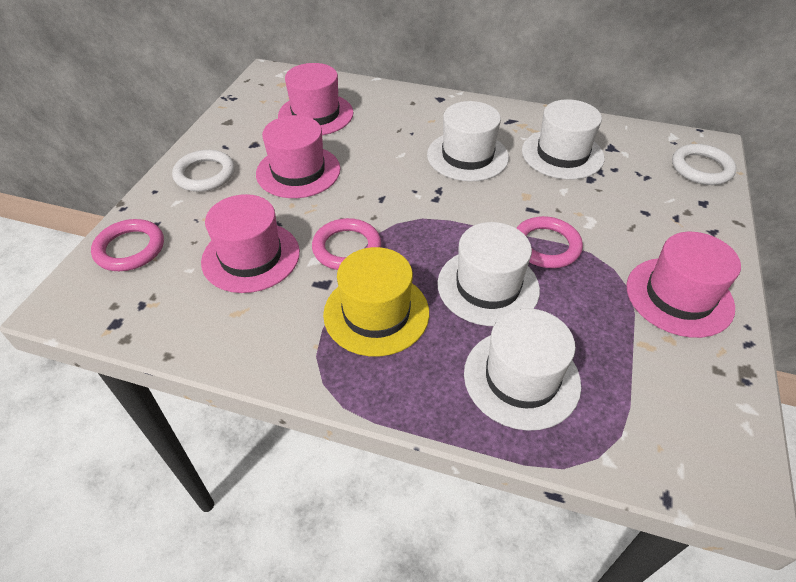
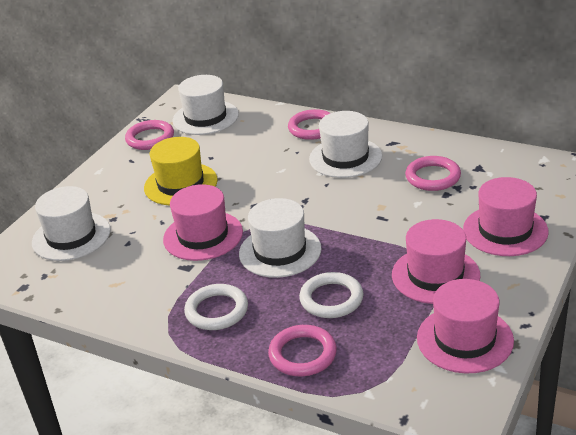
pink ring: [91,219,164,271] [312,218,381,270] [516,216,583,268] = 3 -> [125,120,174,150] [268,325,337,376] [288,109,330,140] [405,156,461,191] = 4

